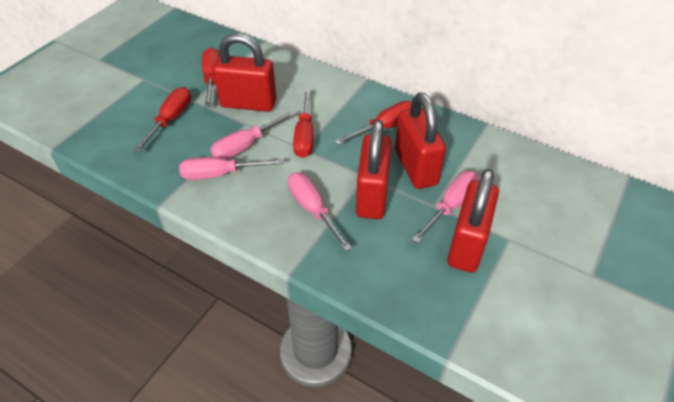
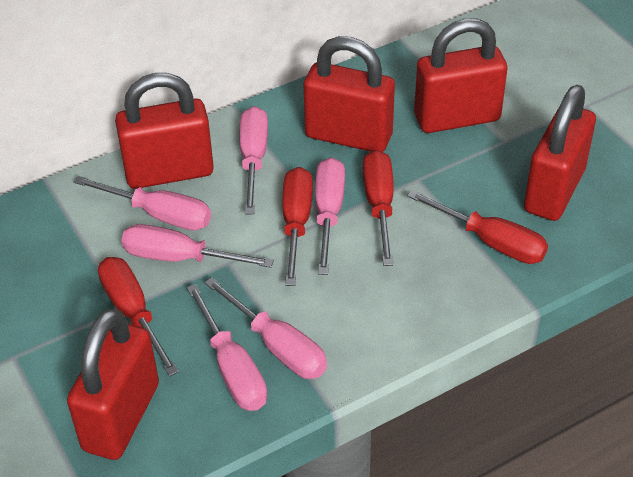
pink screwdriver: [179,157,284,180] [210,110,296,159] [288,172,352,252] [412,171,479,243] = 4 -> [74,176,211,230] [121,224,274,268] [187,284,267,411] [204,277,327,379] [239,106,268,214] [315,157,345,275] = 6
red padlock: [213,33,277,112] [356,120,392,219] [395,92,446,189] [447,169,499,273] = 4 -> [67,308,159,460] [115,73,214,189] [304,36,395,152] [414,19,508,133] [524,85,596,221] = 5

